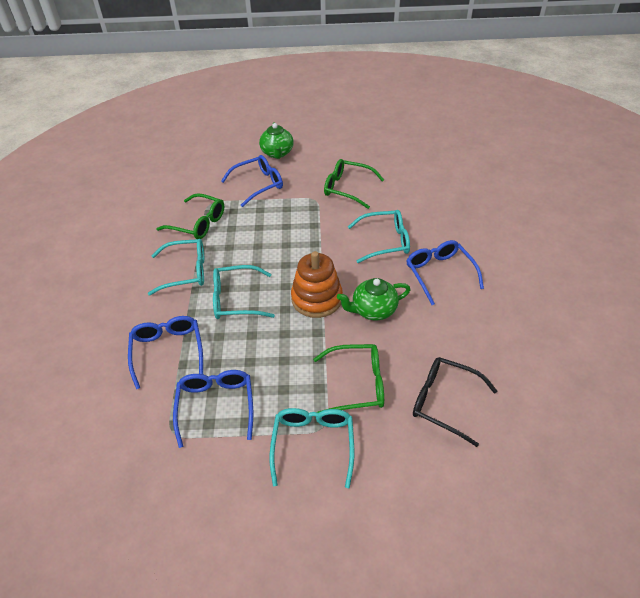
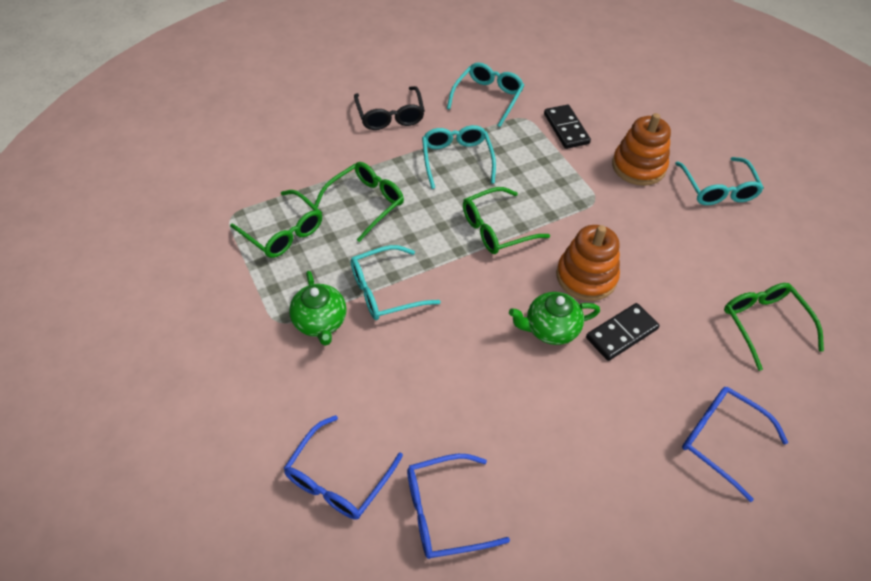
black domino: none = 0 -> [544,105,591,149] [586,303,659,361] = 2
blue glasses: [128,316,203,389] [173,370,253,448] [221,155,283,207] [406,240,484,305] = 4 -> [283,415,403,520] [407,454,510,559] [682,387,788,502] = 3
green glasses: [156,193,224,239] [313,344,384,413] [324,159,384,209] = 3 -> [230,190,322,258] [314,162,404,242] [463,187,550,254] [724,283,824,371] = 4
orange stacking toy: [291,251,343,318] = 1 -> [556,225,620,301] [612,113,671,186] = 2

